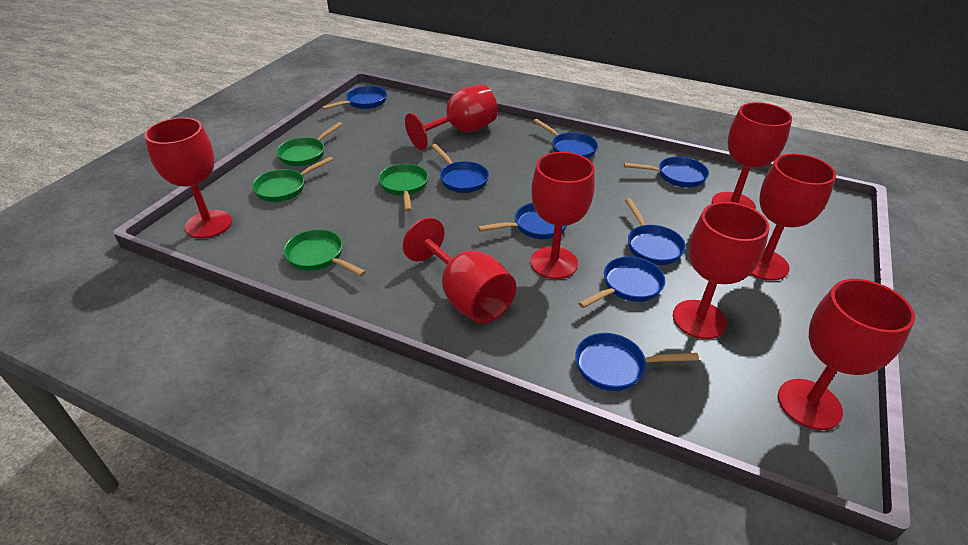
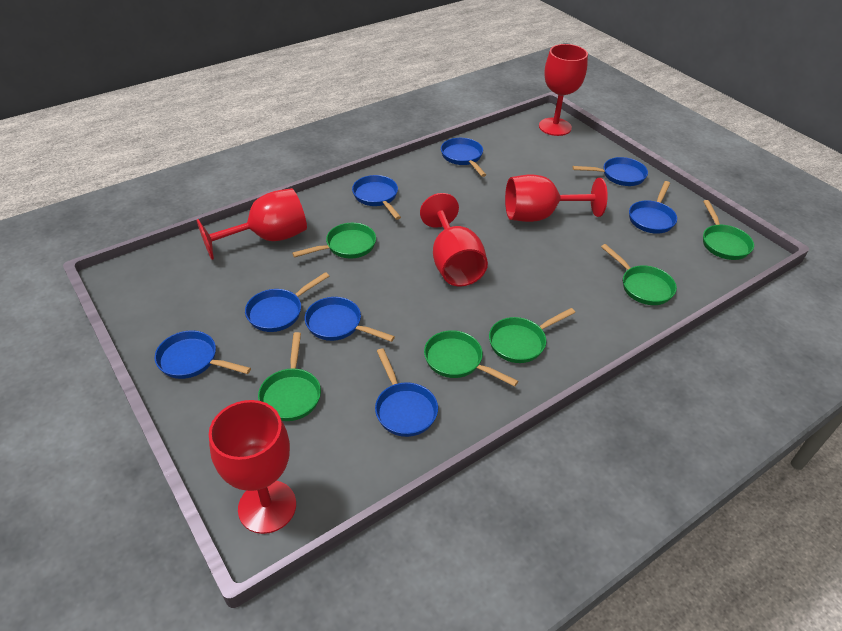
green pan: [252,156,333,202] [276,122,343,166] [283,229,366,276] [378,164,428,212] = 4 -> [258,332,321,421] [292,223,376,258] [424,330,518,387] [489,308,575,363] [601,244,677,305] [703,200,754,260] = 6
red goblet: [144,117,232,238] [403,218,516,324] [405,84,498,150] [531,152,595,279] [673,202,769,339] [712,102,792,210] [751,154,836,281] [778,279,915,430] = 8 -> [196,188,307,260] [209,400,296,534] [420,193,488,287] [505,174,608,222] [539,44,588,136] = 5

